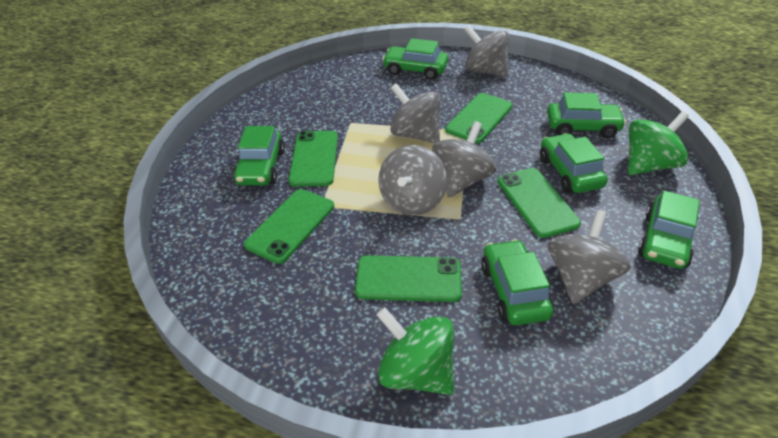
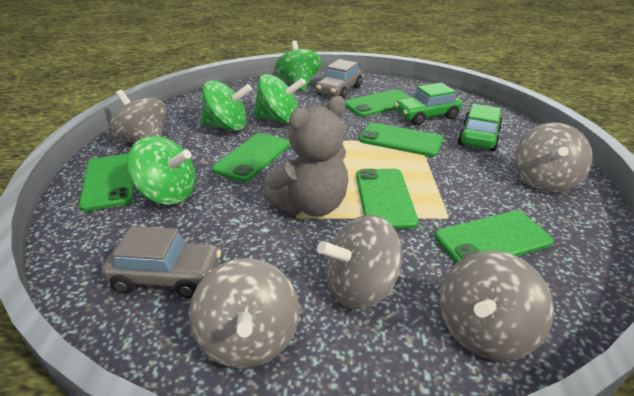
green car: [233,126,285,186] [382,38,448,80] [481,239,553,325] [540,133,608,193] [547,92,626,138] [638,191,700,269] = 6 -> [394,82,462,125] [458,104,503,151] = 2
green phone: [244,189,334,264] [289,131,338,186] [355,255,462,302] [445,93,513,143] [498,168,581,238] = 5 -> [79,154,134,211] [212,133,290,182] [345,90,412,117] [356,169,419,229] [359,123,443,157] [435,211,553,263] = 6
green spinning top: [376,307,454,395] [628,111,689,175] = 2 -> [127,136,196,205] [200,80,252,131] [253,74,306,123] [275,41,322,91] = 4
grey car: none = 0 -> [101,226,221,298] [316,59,362,99] = 2
grey teddy bear: none = 0 -> [263,96,348,216] = 1

